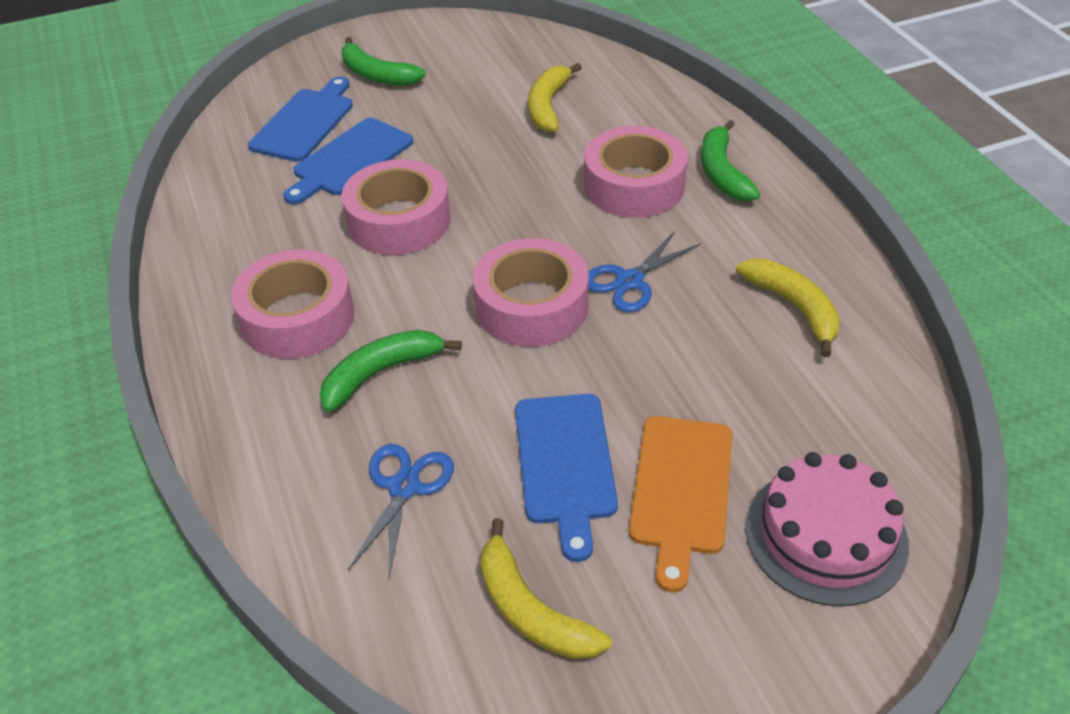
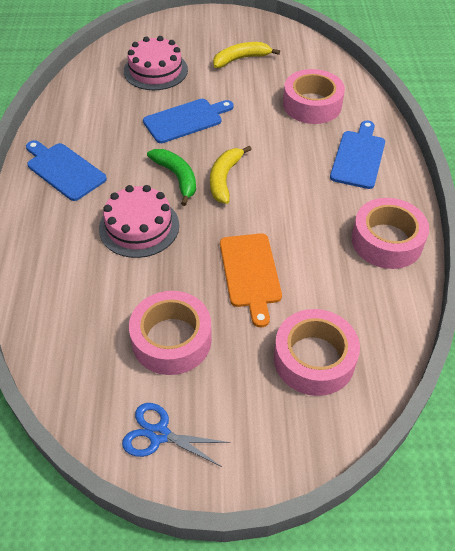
blue scissors: [348,444,454,577] [588,231,700,312] = 2 -> [122,403,230,467] = 1
green banana: [320,330,462,412] [341,37,426,86] [701,120,760,202] = 3 -> [147,149,196,206] = 1
pink cake: [745,452,909,606] = 1 -> [99,185,179,258] [124,36,188,90] = 2
yellow banana: [480,518,611,659] [528,63,582,133] [736,259,840,357] = 3 -> [210,146,252,204] [213,42,280,68] = 2

